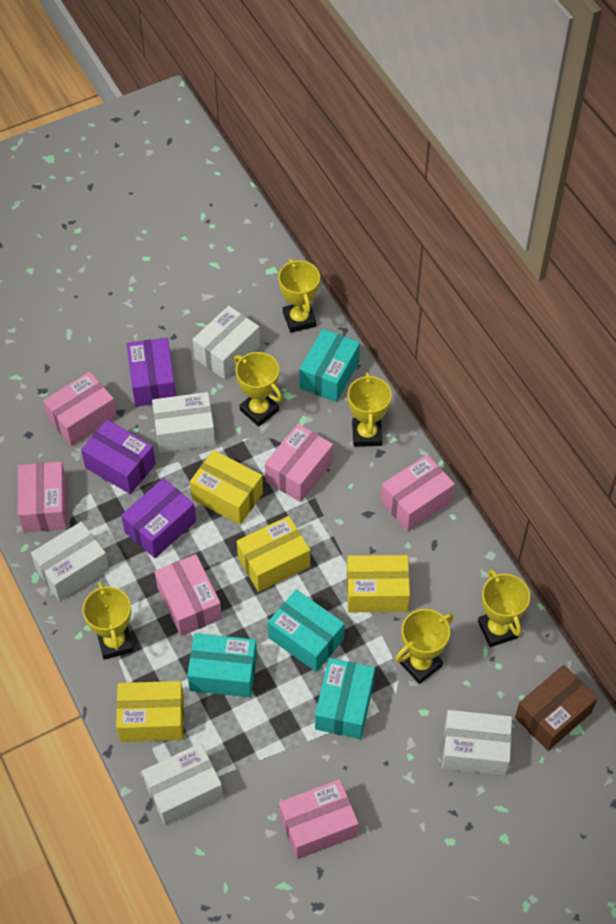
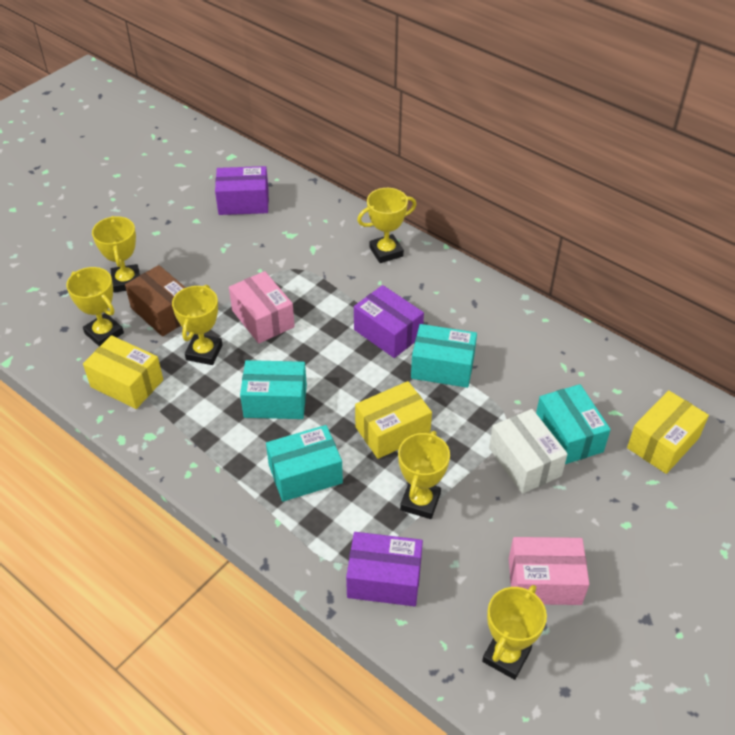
pink box: [18,462,67,533] [43,372,117,446] [155,554,222,636] [265,424,333,502] [279,779,359,859] [381,454,455,531] = 6 -> [229,271,295,343] [509,537,589,605] = 2
white box: [31,522,109,601] [142,743,223,826] [152,392,215,453] [192,306,260,380] [442,710,512,776] = 5 -> [489,409,568,494] = 1
yellow box: [116,681,184,742] [190,450,263,525] [237,516,310,592] [347,555,410,612] = 4 -> [83,335,163,409] [355,381,432,459] [627,390,709,474] = 3

